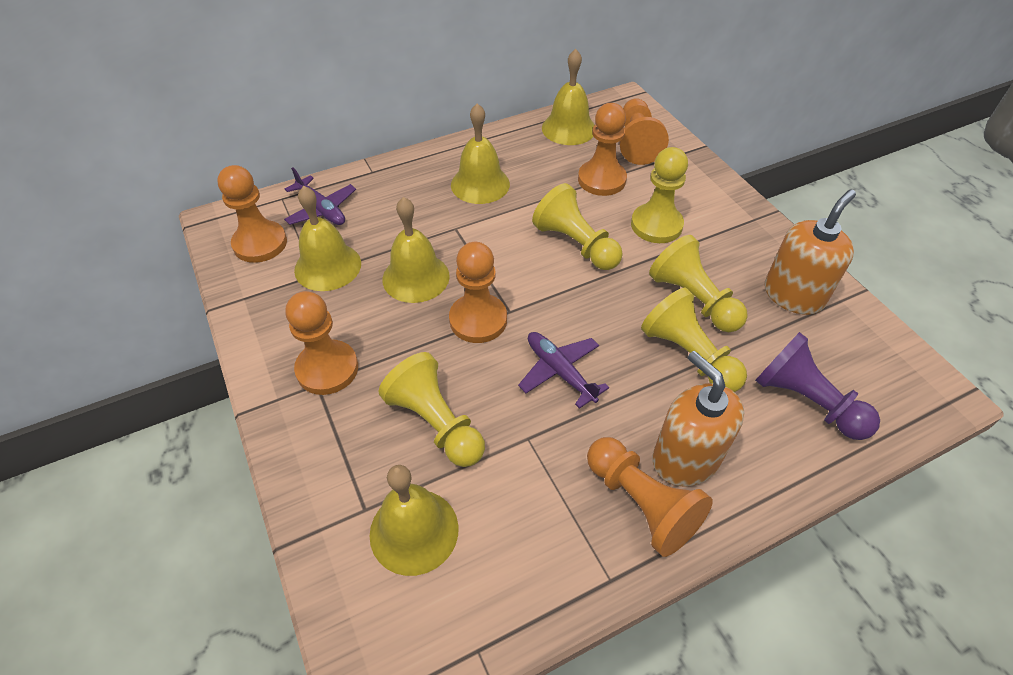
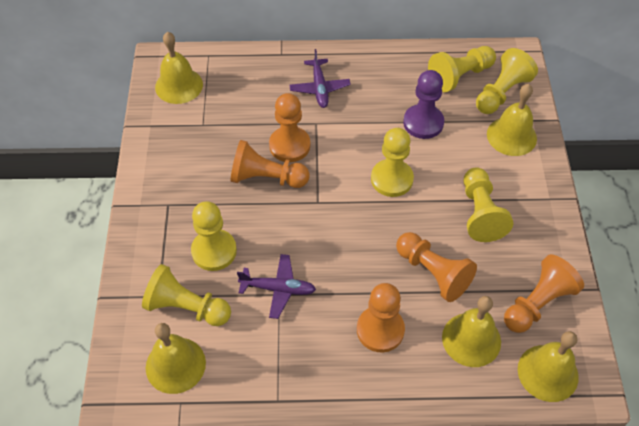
orange pawn: [217,165,287,263] [286,291,358,395] [449,242,507,343] [578,103,627,196] [587,437,713,557] [619,98,669,165] = 6 -> [231,140,310,188] [269,93,310,162] [357,283,405,352] [396,232,477,302] [504,254,584,333] = 5
orange soap dispenser: [653,351,744,487] [765,190,856,315] = 2 -> none = 0
yellow pawn: [378,352,485,467] [532,183,623,270] [631,147,688,243] [641,288,747,392] [649,235,748,332] = 5 -> [142,264,231,326] [191,201,237,271] [371,128,414,197] [428,46,496,92] [463,167,513,242] [476,48,538,114] = 6

